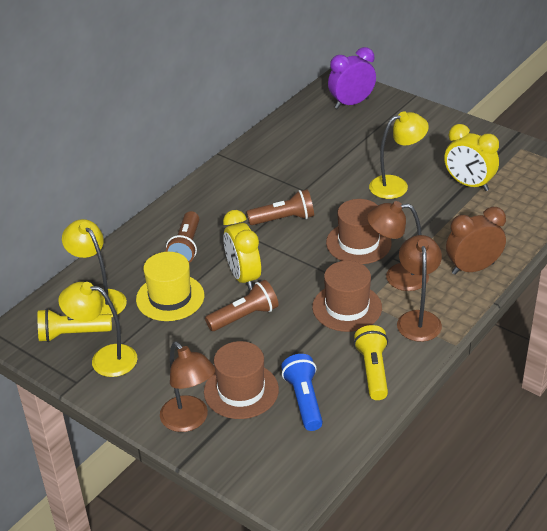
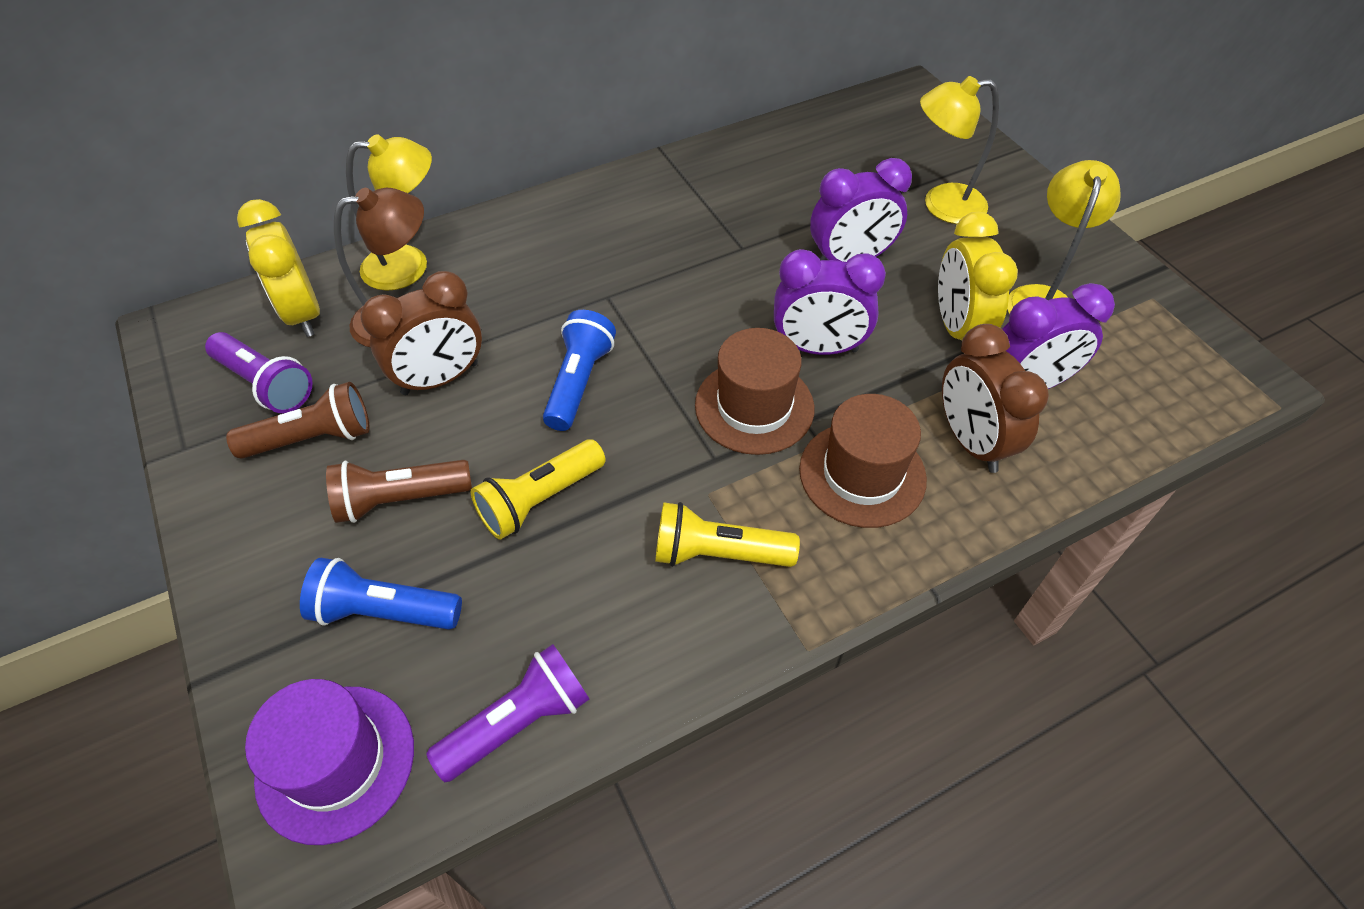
blue flashlight: [281,354,323,431] = 1 -> [300,558,462,630] [543,310,616,431] = 2
brown clock: [446,207,506,275] = 1 -> [360,271,482,395] [942,324,1049,473] = 2
brown flashlight: [166,211,199,263] [205,280,279,331] [247,189,314,225] = 3 -> [226,382,370,459] [326,460,472,523] = 2
brown hat: [204,341,279,419] [312,261,382,332] [326,199,392,264] = 3 -> [695,328,815,455] [799,394,927,528] = 2
brown lamp: [160,342,215,432] [367,201,429,291] [397,235,442,342] = 3 -> [334,188,424,348] = 1
purple clock: [328,47,376,109] = 1 -> [774,249,886,355] [810,158,912,263] [1002,283,1115,389] = 3
purple flashlight: none = 0 -> [205,332,313,413] [426,644,589,782] = 2
purple hat: none = 0 -> [245,679,414,845] = 1
yellow hat: [136,252,204,321] = 1 -> none = 0

